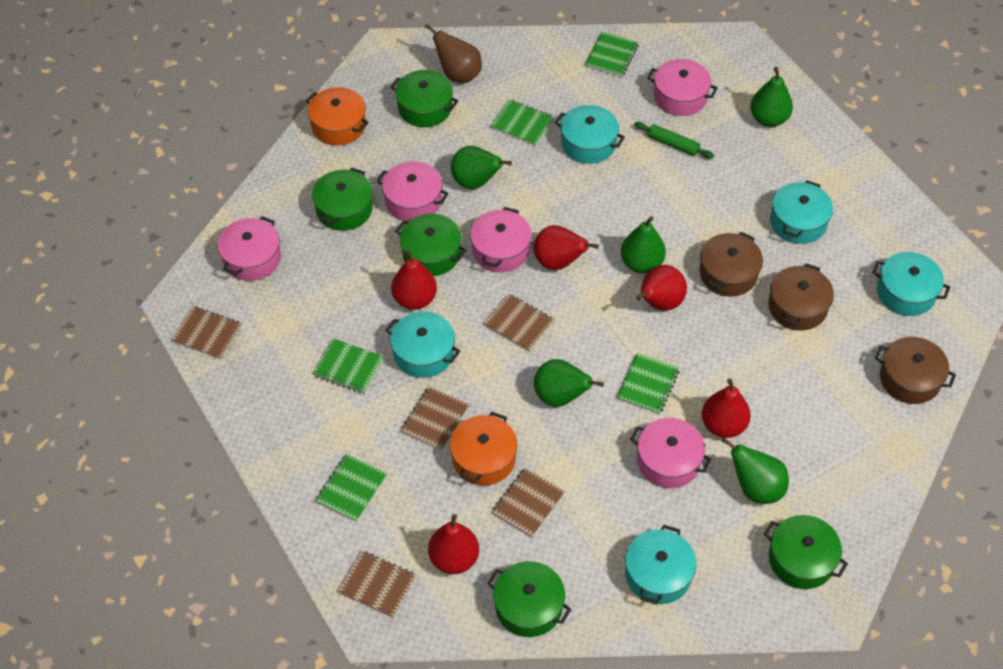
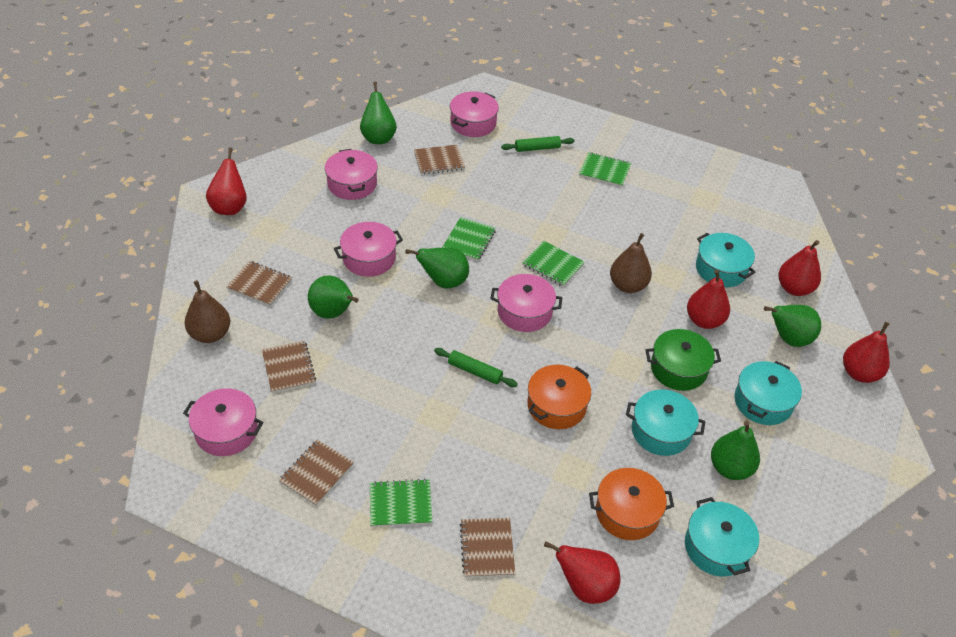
brown pear: [425,24,482,83] = 1 -> [184,280,230,343] [610,233,652,293] = 2
brown pot: [700,232,763,297] [768,263,834,331] [875,337,956,404] = 3 -> none = 0
green notebook: [313,338,384,394] [315,454,387,522] [491,99,554,146] [585,31,639,77] [617,353,680,414] = 5 -> [370,479,432,527] [442,217,496,261] [522,241,585,287] [579,152,631,187] = 4
green pot: [312,168,373,231] [391,70,458,127] [395,214,467,276] [487,561,572,637] [764,515,848,589] = 5 -> [645,329,721,391] = 1
green rolling pin: [634,122,714,159] = 1 -> [434,348,518,387] [501,136,574,152] = 2
turquoise pot: [385,312,460,378] [555,105,625,164] [625,525,696,604] [770,180,833,244] [872,252,950,316] = 5 -> [626,390,705,456] [685,497,759,577] [696,233,756,287] [734,361,802,425] = 4

